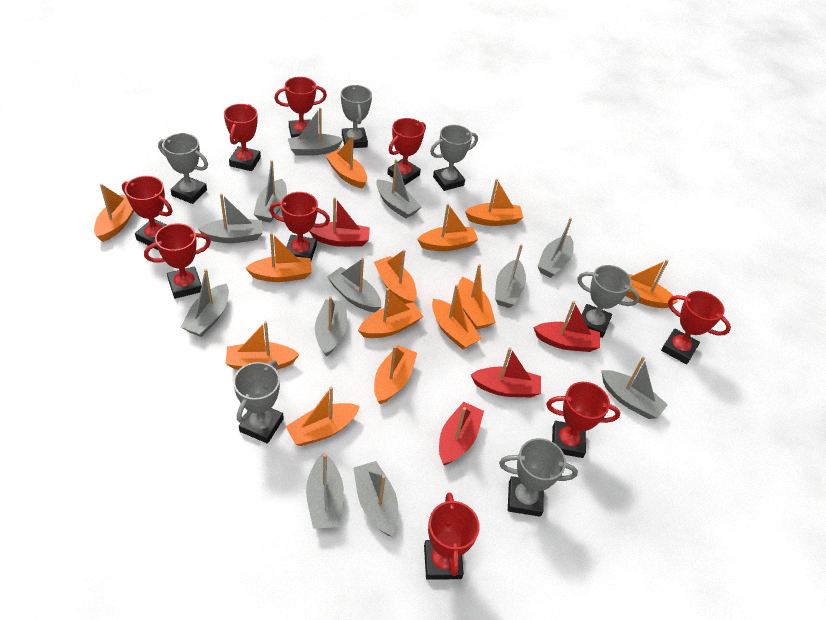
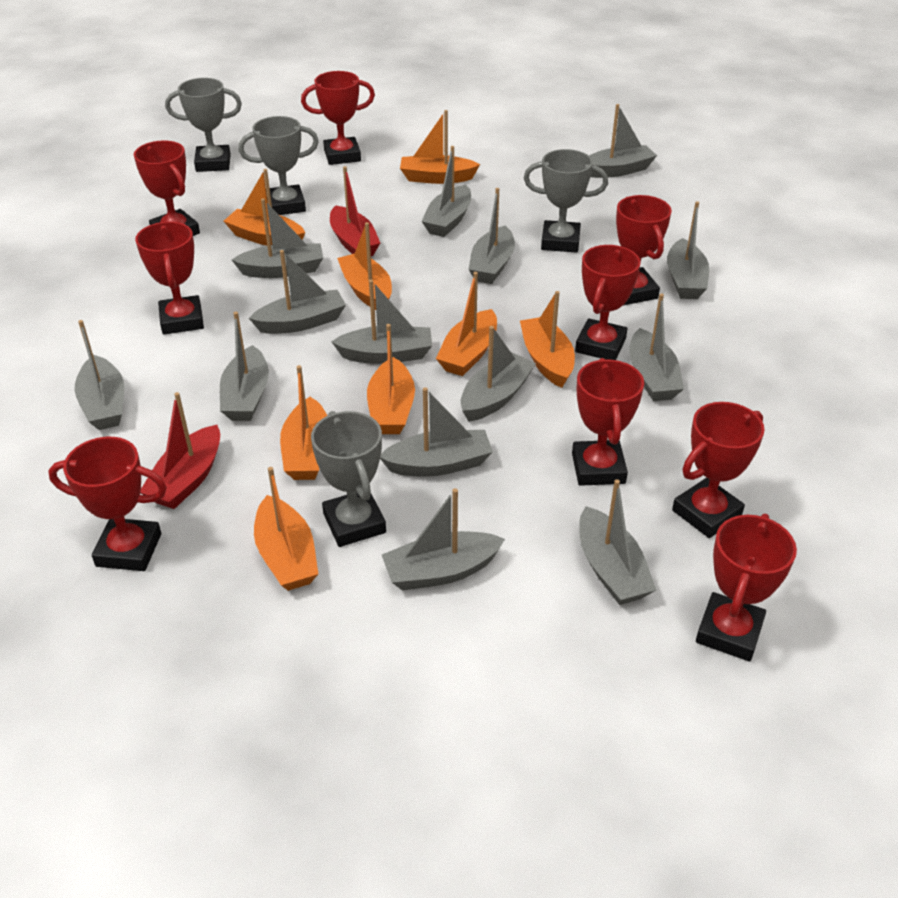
grey boat: [181,269,229,337] [198,194,262,243] [253,160,287,223] [288,107,343,156] [306,453,344,529] [315,297,347,357] [327,258,381,312] [354,461,398,536] [376,159,421,219] [495,244,526,308] [538,218,574,278] [601,357,668,419] = 12 -> [74,320,124,430] [220,312,269,421] [232,198,323,278] [249,250,346,334] [331,280,432,364] [380,387,493,477] [382,488,505,591] [421,146,471,237] [461,326,536,422] [468,188,515,284] [579,479,656,605] [589,104,657,178] [630,293,684,401] [667,201,709,299] = 14
grey trophy: [158,133,208,204] [233,361,284,444] [341,85,372,148] [430,125,478,191] [499,438,578,517] [577,265,640,338] = 6 -> [165,78,242,172] [239,116,319,215] [311,411,386,547] [524,149,608,253] = 4
orange boat: [94,184,134,242] [226,321,300,370] [245,233,312,282] [286,386,360,446] [325,136,367,189] [358,288,423,338] [374,250,417,304] [374,345,417,404] [417,204,478,251] [432,284,482,350] [458,264,496,329] [465,179,524,226] [626,259,678,308] = 13 -> [224,169,305,246] [254,467,318,591] [280,365,327,480] [337,222,392,310] [367,324,415,434] [400,110,480,184] [436,272,497,376] [520,291,575,388] = 8
red boat: [309,197,370,247] [439,402,484,465] [471,347,541,397] [533,301,600,352] = 4 -> [140,392,220,509] [330,166,380,256] = 2

